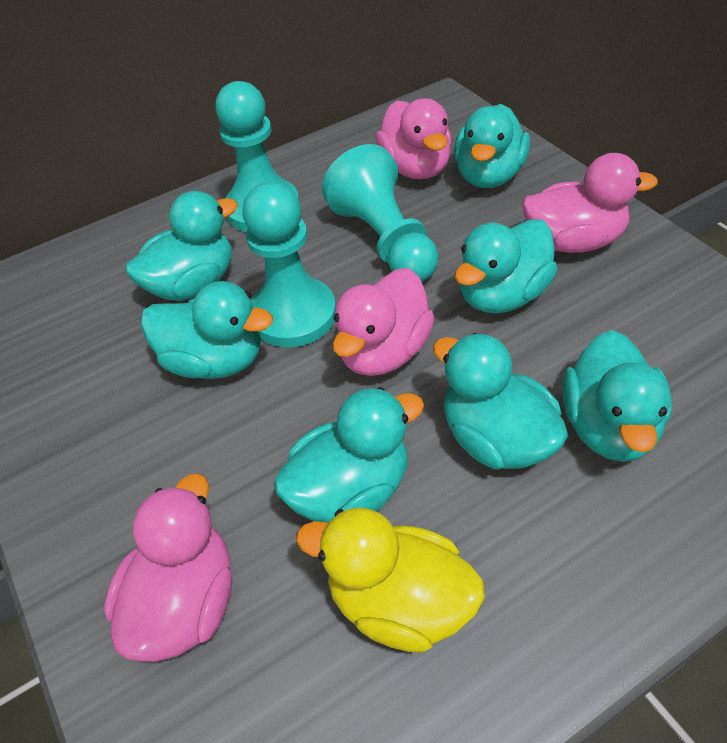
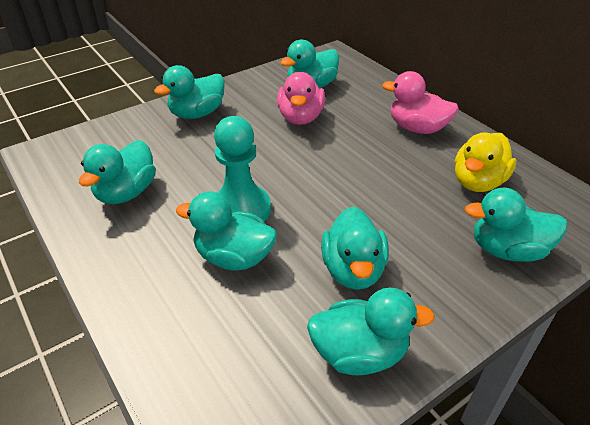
pink duck: [104,473,232,662] [332,268,435,376] [375,98,452,179] [522,153,658,253] = 4 -> [277,72,325,125] [382,71,459,134] = 2
turquoise pawn: [216,81,299,232] [242,182,336,347] [322,144,439,282] = 3 -> [214,116,271,222] = 1

